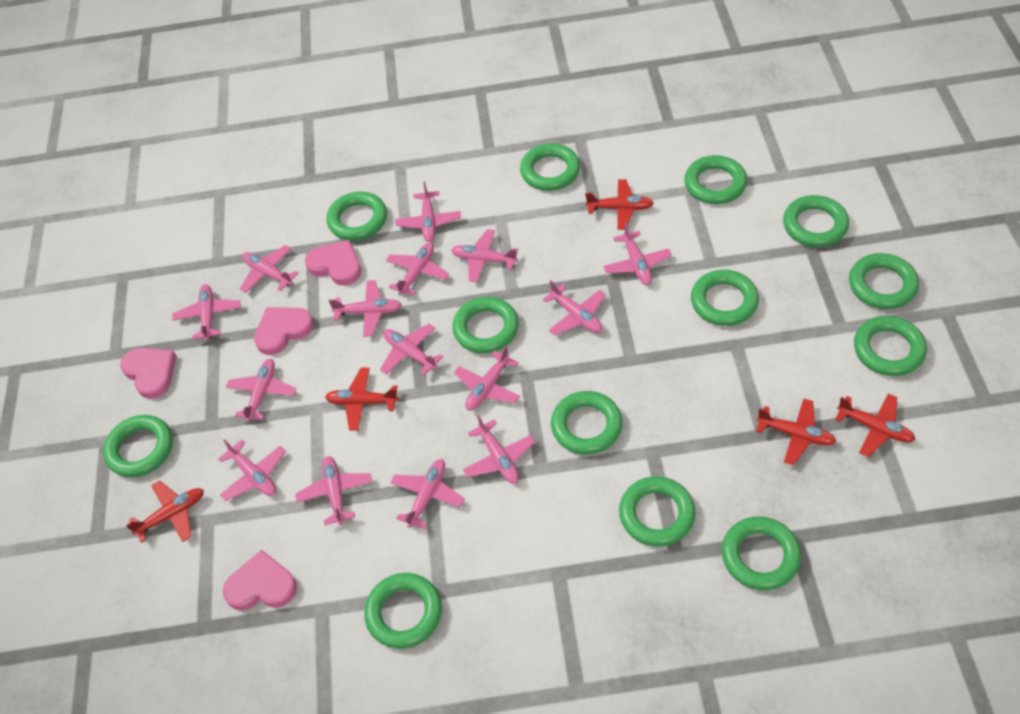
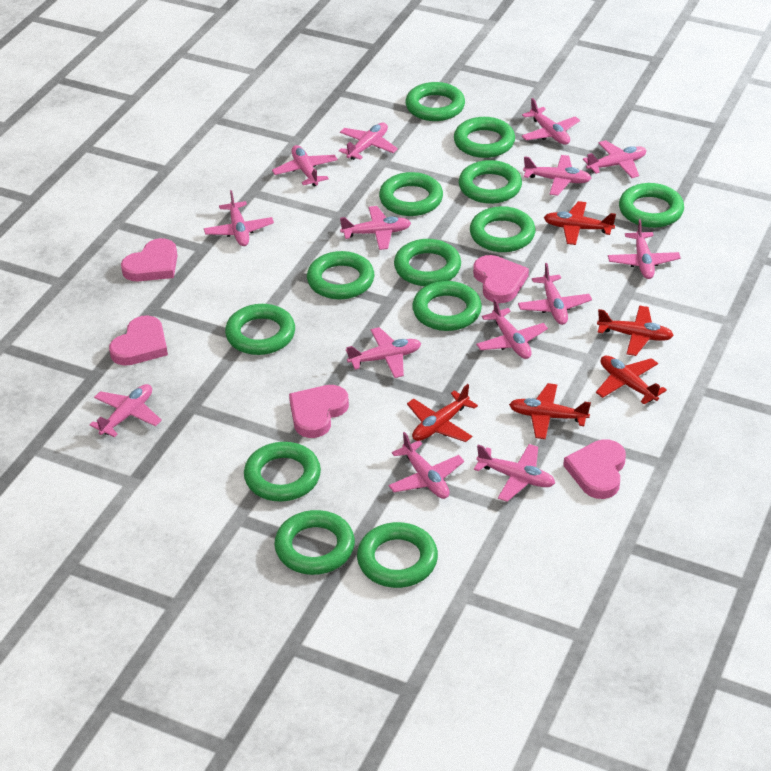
pink heart: [120,348,177,399] [223,550,297,611] [254,307,314,355] [305,240,361,286] = 4 -> [109,315,168,366] [121,238,177,281] [289,385,349,438] [473,255,529,303] [563,439,626,499] = 5
pink plane: [172,284,241,340] [218,439,286,501] [226,359,296,422] [240,245,299,293] [295,456,372,525] [328,280,402,337] [380,324,443,376] [386,243,449,296] [390,459,465,529] [395,181,461,242] [451,229,518,283] [454,345,520,411] [463,415,535,484] [543,280,606,336] [603,223,672,285] = 15 -> [90,384,162,437] [204,190,274,246] [272,145,338,186] [339,123,398,160] [340,206,411,250] [346,327,421,378] [389,432,464,499] [474,444,555,502] [476,298,548,359] [518,263,592,325] [522,98,580,145] [523,155,592,196] [583,140,646,178] [608,219,681,279] = 14

